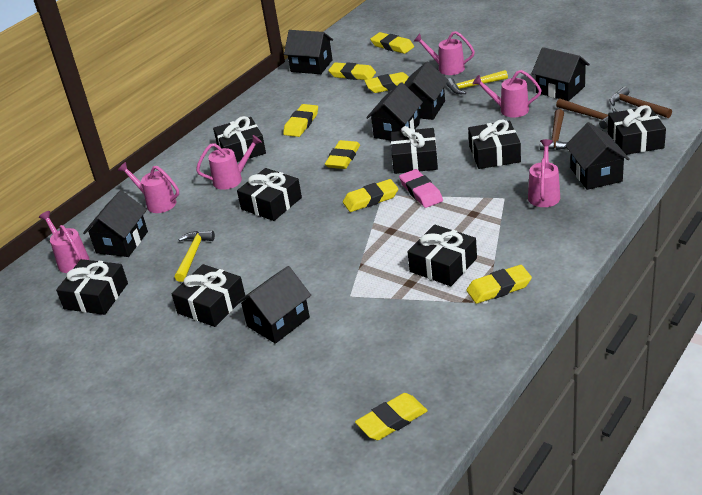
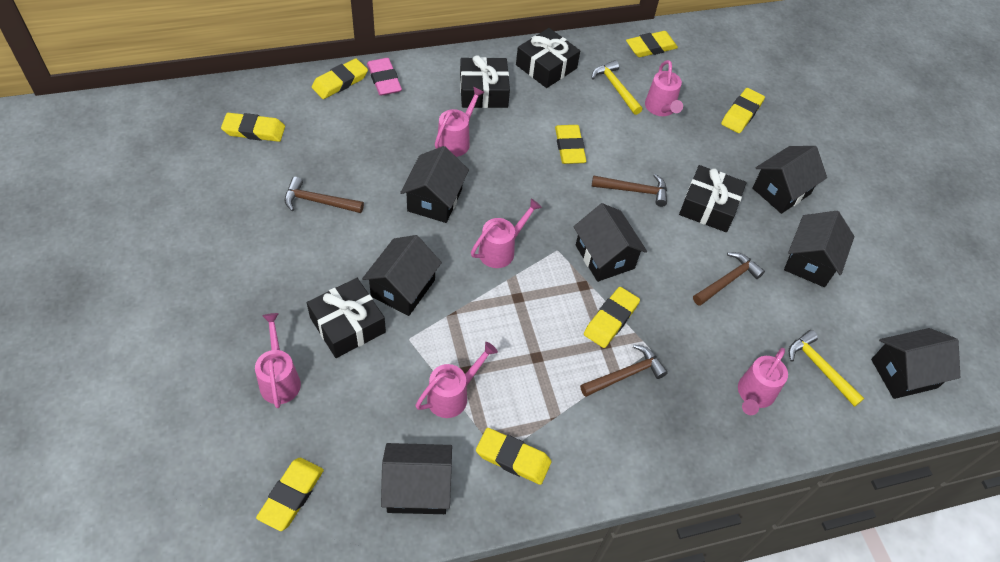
black gift: [56,259,128,315] [171,264,245,327] [213,116,266,162] [237,168,302,221] [391,126,438,174] [407,224,477,286] [468,120,521,169] [608,105,666,155] = 8 -> [307,278,386,358] [460,55,510,108] [516,28,580,88] [679,165,746,232] = 4
brown hammer: [540,109,568,150] [556,98,617,129] [610,86,672,118] = 3 -> [285,177,364,213] [580,344,668,397] [592,174,667,207] [693,252,765,306] = 4

